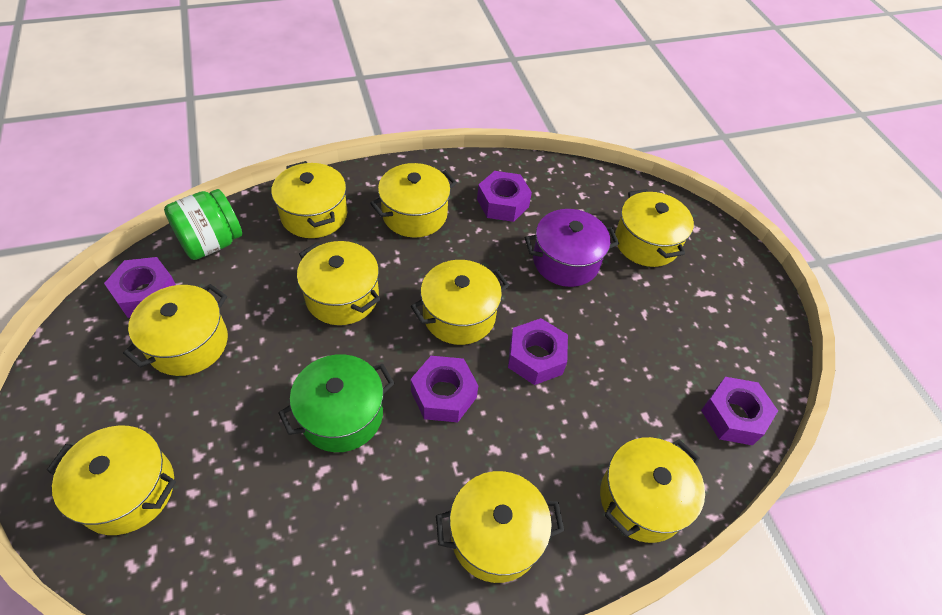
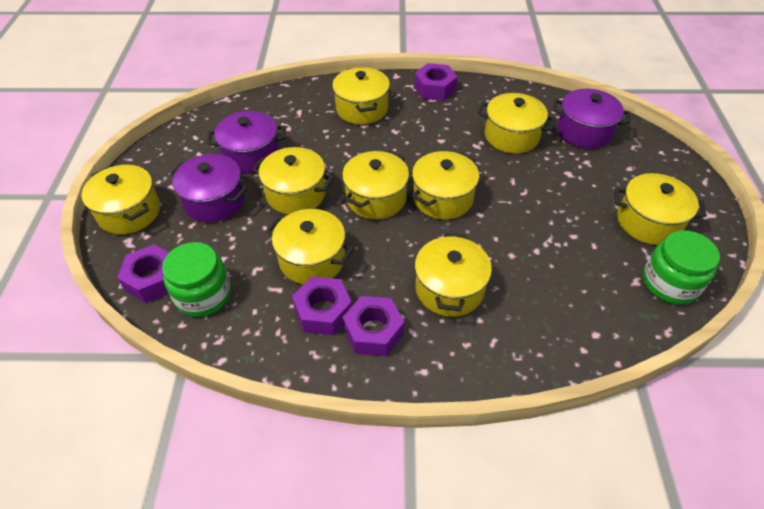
green jar: [164,189,242,260] = 1 -> [162,242,231,317] [643,230,720,305] = 2
green pot: [279,354,395,452] = 1 -> none = 0
purple nut: [104,257,176,318] [411,356,478,422] [477,171,532,222] [508,318,568,385] [701,377,778,445] = 5 -> [117,244,169,303] [292,277,352,335] [343,296,404,356] [414,63,457,101] = 4
purple pot: [525,209,619,287] = 1 -> [170,154,247,222] [207,111,285,173] [553,89,630,149] = 3

